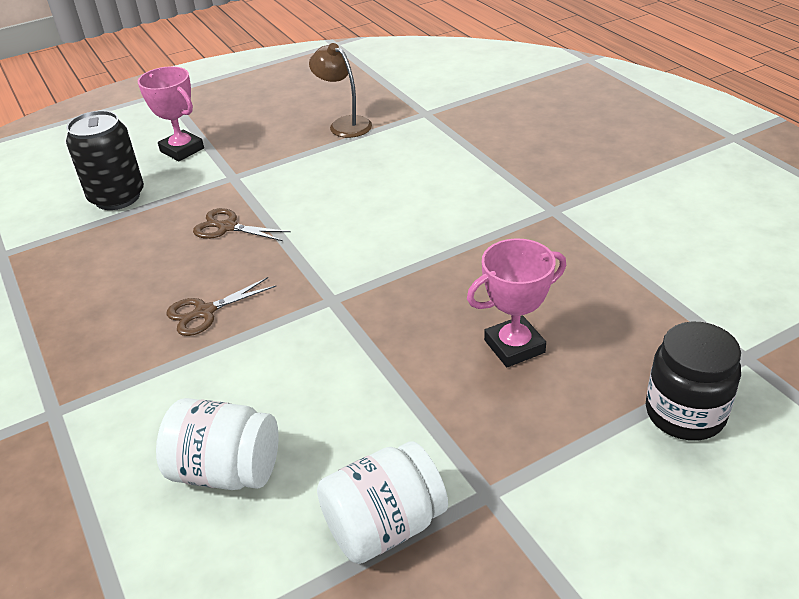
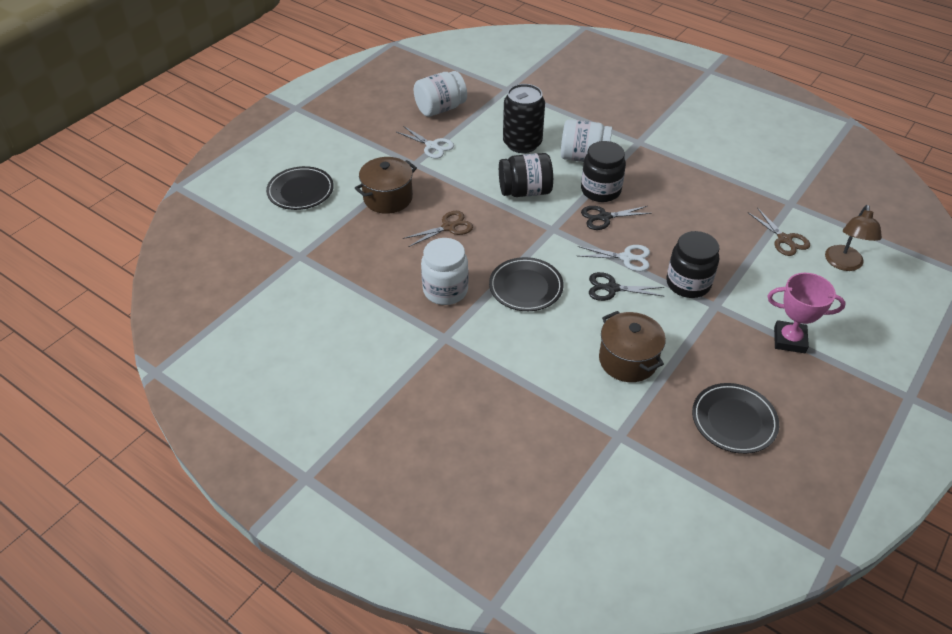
black jar: [646,322,741,441] = 1 -> [499,153,553,197] [581,141,626,202] [666,231,719,298] = 3
black plate: none = 0 -> [266,166,334,210] [489,257,564,311] [692,383,779,454] = 3
black scissors: none = 0 -> [581,206,652,230] [589,272,665,301] = 2
brown pot: none = 0 -> [355,157,417,214] [599,311,666,382] = 2
pink trophy: [138,66,204,161] [467,239,566,367] = 2 -> [767,273,846,353] = 1
white jar: [156,398,279,490] [317,441,448,564] = 2 -> [414,71,467,117] [421,238,469,305] [561,120,612,162] = 3
white scissors: none = 0 -> [397,126,454,158] [578,245,650,271] = 2

